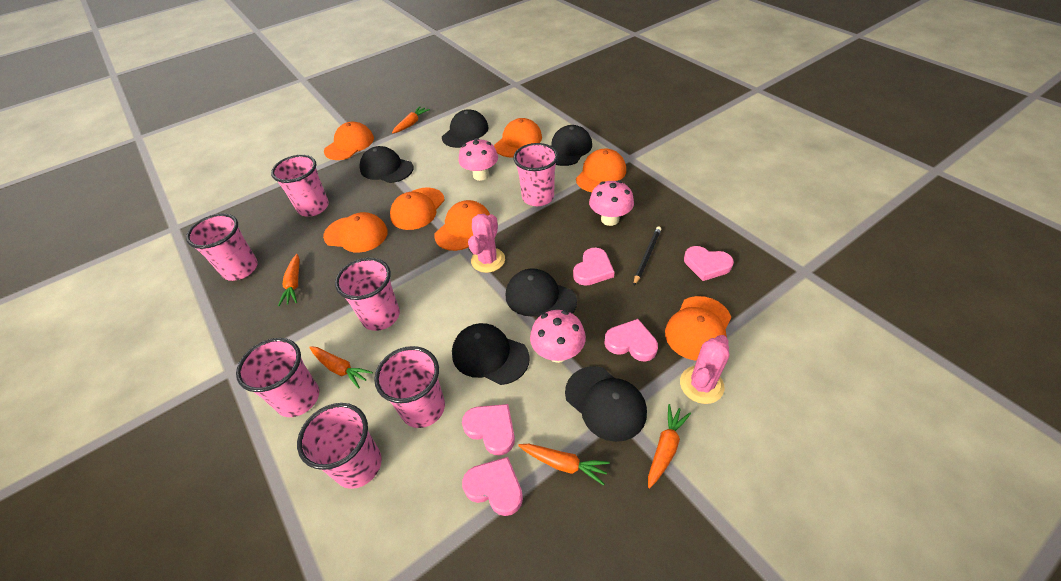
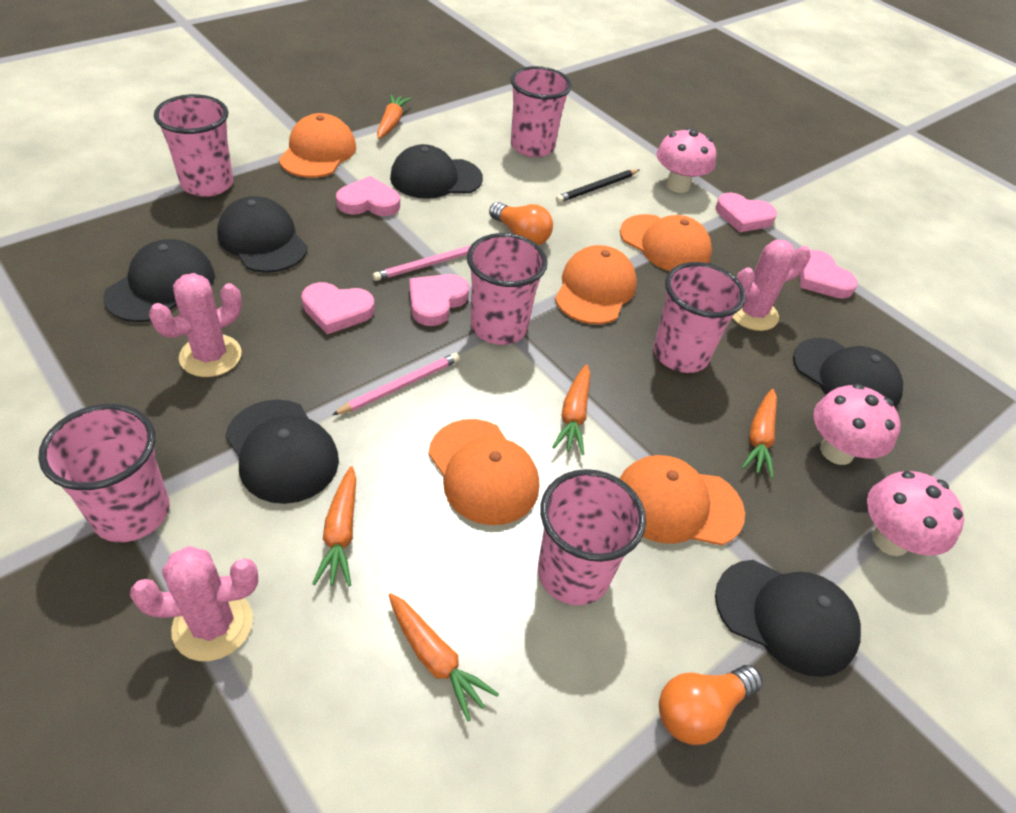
orange cap: [323,212,388,253] [324,122,374,160] [390,188,445,230] [434,200,490,251] [494,118,542,157] [576,149,626,192] [665,296,731,361] = 7 -> [279,113,356,178] [428,419,539,525] [555,245,637,324] [619,455,745,545] [620,214,712,271] = 5
orange light bulb: none = 0 -> [489,202,553,245] [659,665,763,745] = 2
pink cactus: [468,214,505,273] [680,335,729,404] = 2 -> [130,546,258,661] [149,273,242,377] [732,239,811,331] = 3
pink cup: [186,214,258,281] [236,338,319,417] [271,155,329,216] [297,403,382,489] [335,258,400,331] [374,346,445,428] [513,143,558,206] = 7 -> [38,404,170,542] [154,94,233,197] [467,233,548,345] [510,66,572,157] [538,469,646,605] [653,262,746,373] = 6
pink pencil: none = 0 -> [332,353,460,415] [373,245,471,281] = 2

